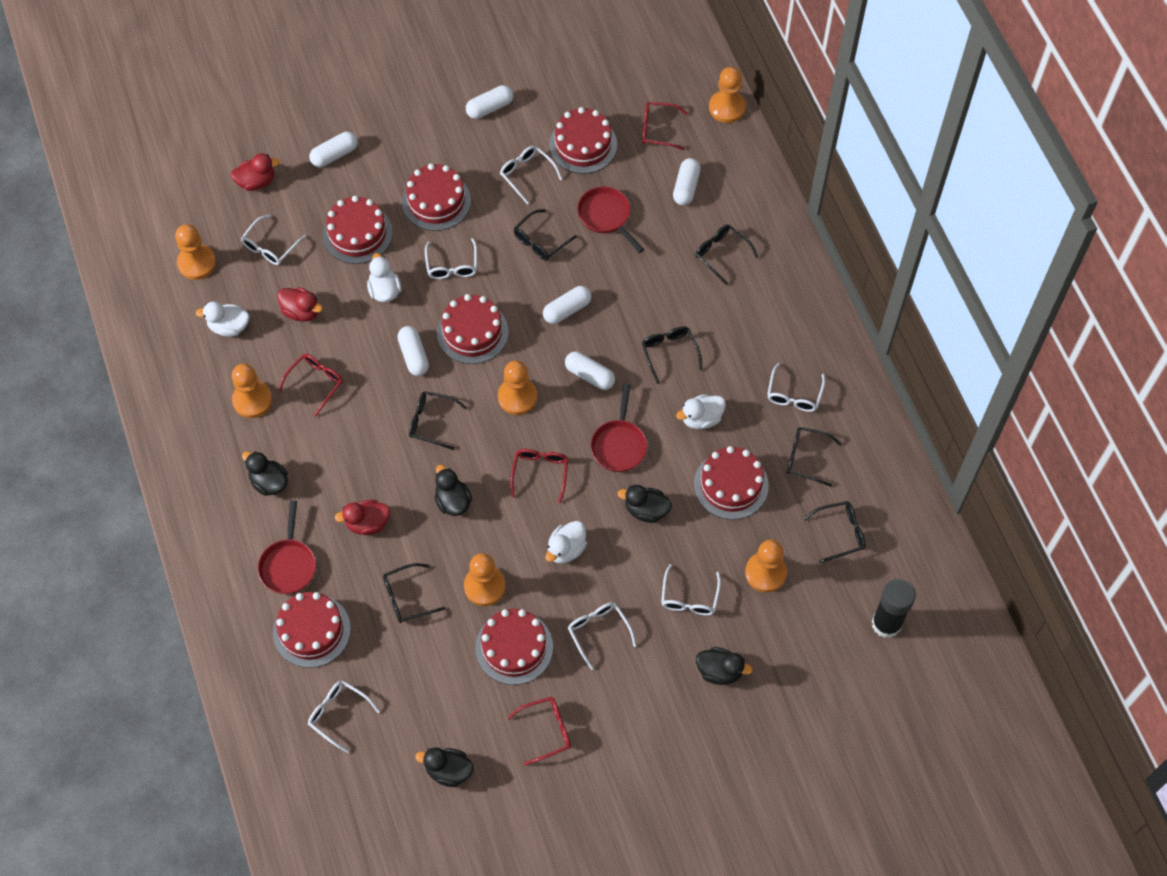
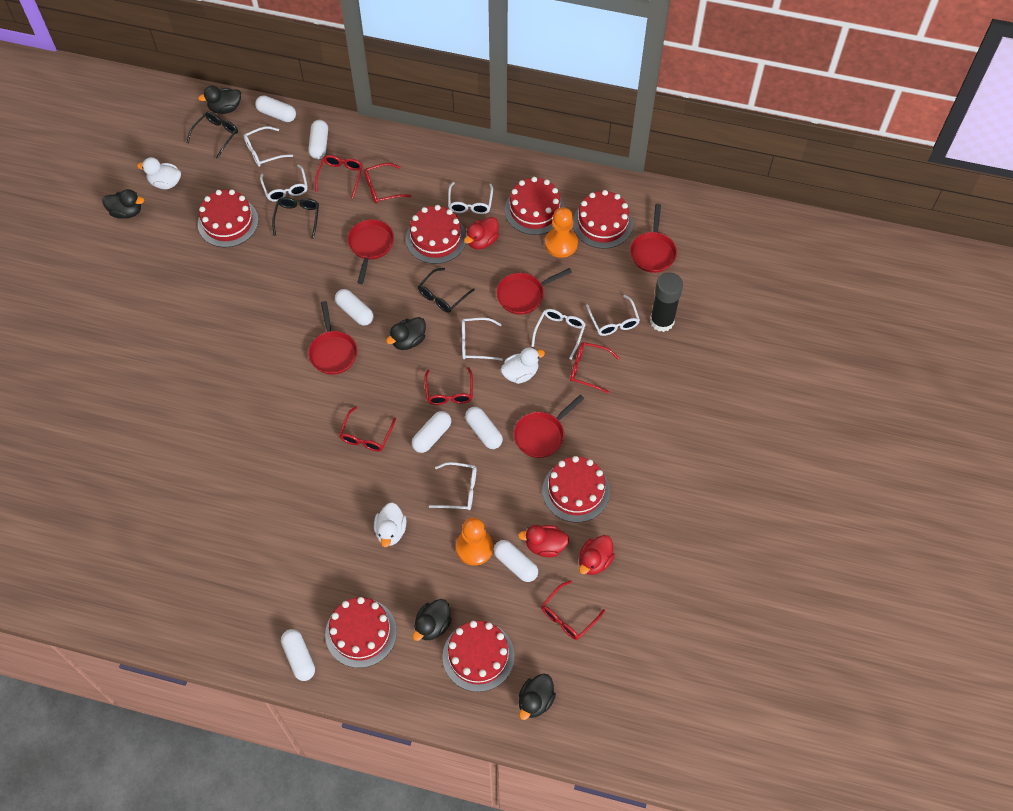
black glasses: [383,563,445,623] [409,391,467,450] [514,209,577,261] [642,326,702,384] [695,224,758,285] [787,427,842,487] [803,501,866,563] = 7 -> [187,112,238,159] [272,197,319,239] [418,268,475,313] = 3
orange pawn: [175,224,216,280] [232,364,273,418] [464,553,506,606] [498,360,537,415] [709,67,746,123] [745,539,787,593] = 6 -> [456,517,493,566] [545,207,578,258] = 2
red glasses: [278,354,343,417] [507,697,571,765] [510,449,568,503] [642,102,688,150] = 4 -> [315,155,363,198] [339,406,396,452] [364,163,411,204] [425,367,473,405] [541,580,605,640] [570,342,619,394] = 6
red pan: [258,501,316,594] [577,187,644,253] [591,384,647,472] = 3 -> [308,301,357,375] [348,219,394,284] [496,268,572,315] [514,395,584,458] [630,204,677,273] = 5
white capsule: [309,132,358,167] [397,326,429,376] [466,85,513,119] [543,286,592,324] [565,351,615,390] [673,158,701,206] = 6 -> [255,95,296,122] [281,629,315,681] [308,120,328,159] [335,289,374,326] [412,411,451,453] [465,407,503,449] [494,540,538,582] = 7
white duck: [195,302,250,337] [367,253,402,302] [545,521,587,564] [676,394,726,429] = 4 -> [137,157,181,189] [374,502,406,547] [501,347,545,384] = 3

